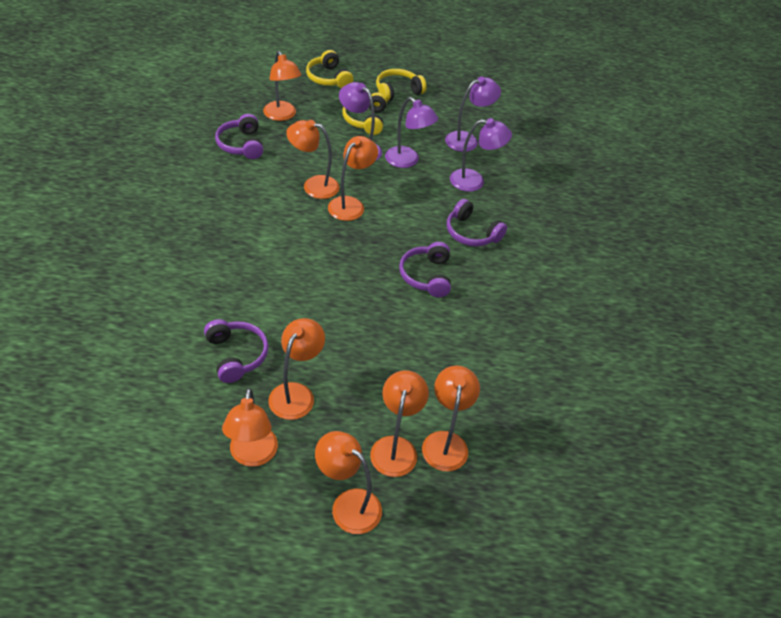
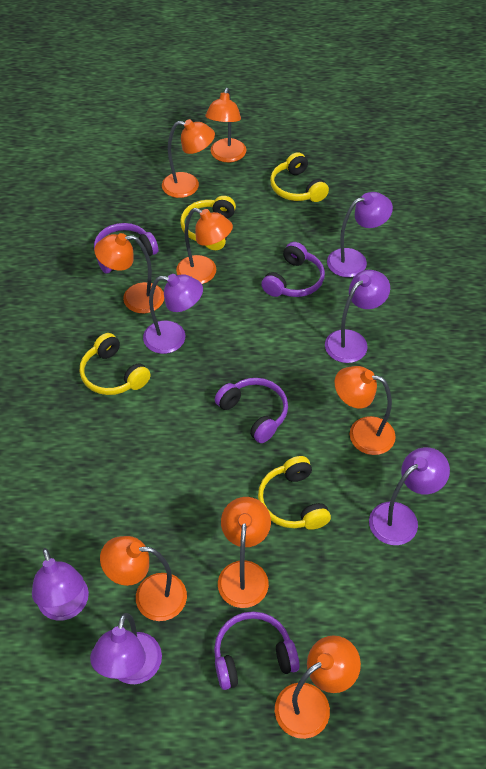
purple lamp: [339,82,382,160] [385,97,438,168] [445,77,501,152] [450,118,512,192] = 4 -> [32,548,89,621] [90,613,162,684] [143,274,203,354] [325,270,390,363] [327,192,393,277] [369,447,450,545] = 6
yellow headphones: [306,50,353,88] [342,93,387,135] [376,69,427,102] = 3 -> [80,333,151,395] [180,196,236,250] [258,456,331,530] [270,152,329,202] = 4

